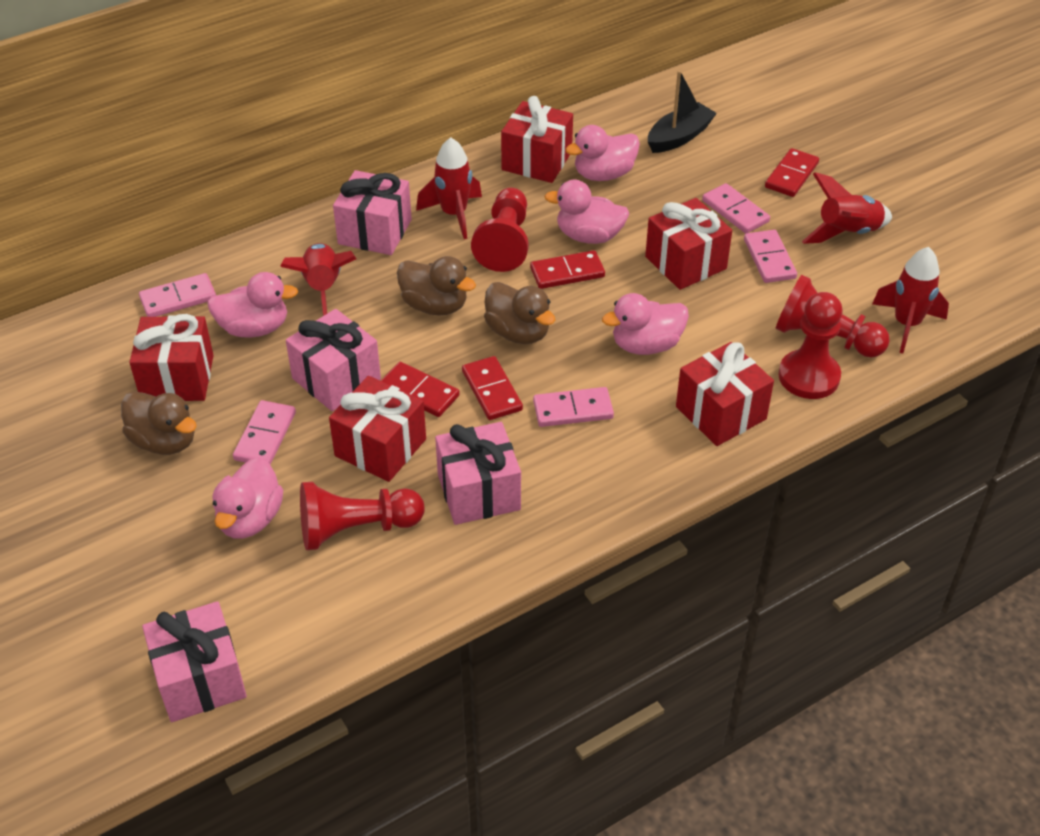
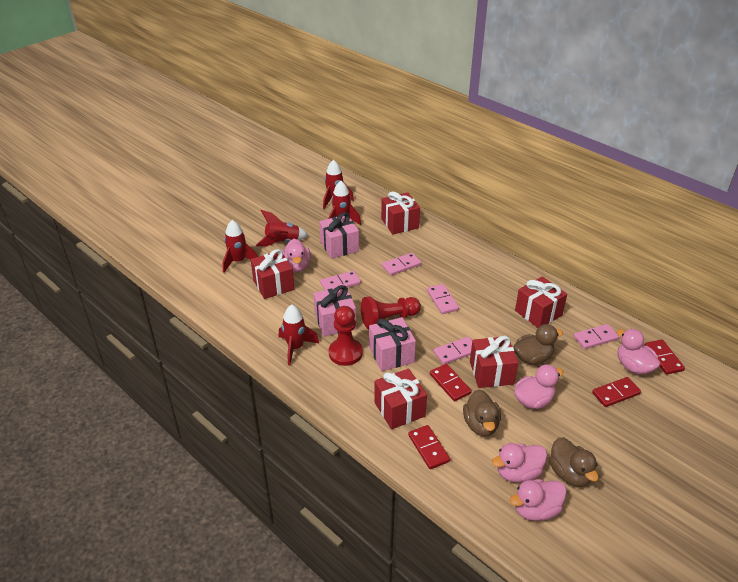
black boat: [648,70,717,153] = 1 -> none = 0
pink gift: [142,601,247,722] [286,309,381,411] [333,170,412,255] [435,422,521,525] = 4 -> [313,285,356,336] [319,212,359,259] [369,317,416,371] = 3
red pawn: [300,482,424,550] [471,188,529,272] [776,275,890,358] [779,292,843,399] = 4 -> [329,306,363,366] [361,296,421,330] = 2
red rocket: [280,243,356,316] [416,137,482,239] [802,172,892,244] [872,247,949,353] = 4 -> [222,220,258,273] [256,210,308,246] [279,305,319,365] [323,160,354,209] [328,181,361,225] = 5

